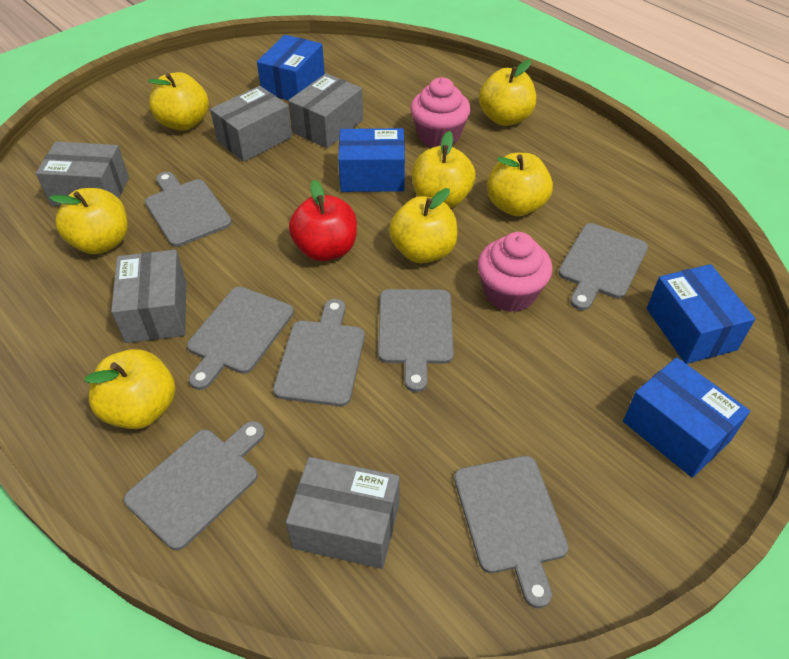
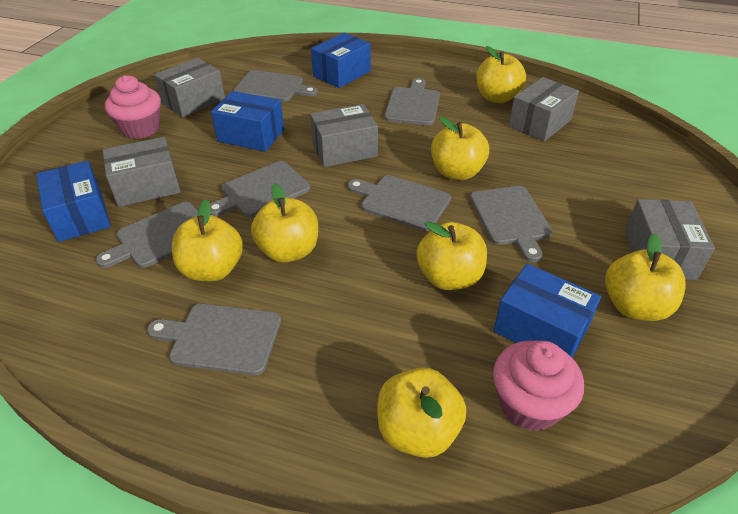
red apple: [289,180,357,261] = 1 -> none = 0

